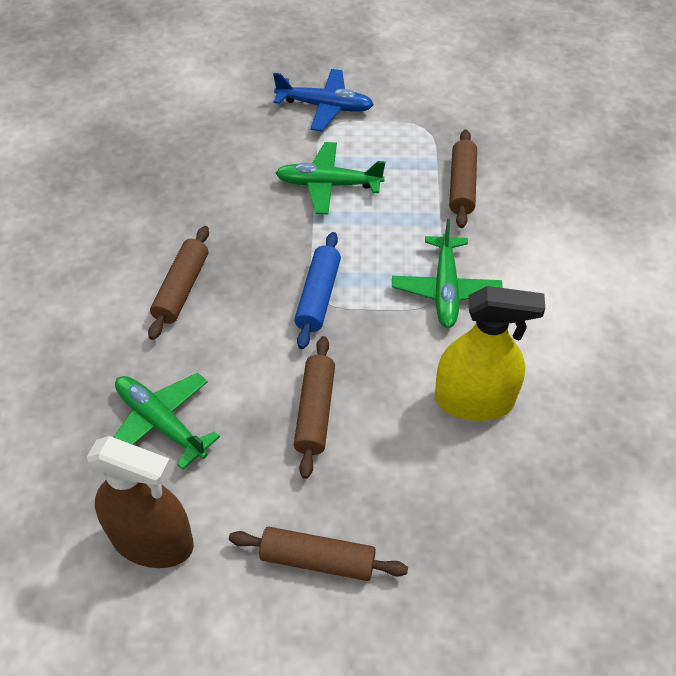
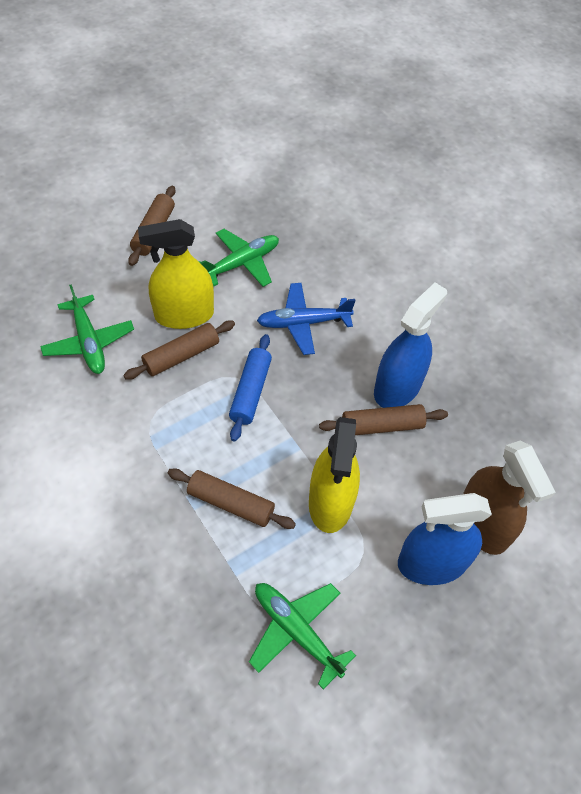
blue spray bottle: none = 0 -> [374,282,447,408] [398,493,492,585] = 2
yellow spray bottle: [435,286,545,421] = 1 -> [138,219,214,329] [309,417,360,533] = 2

